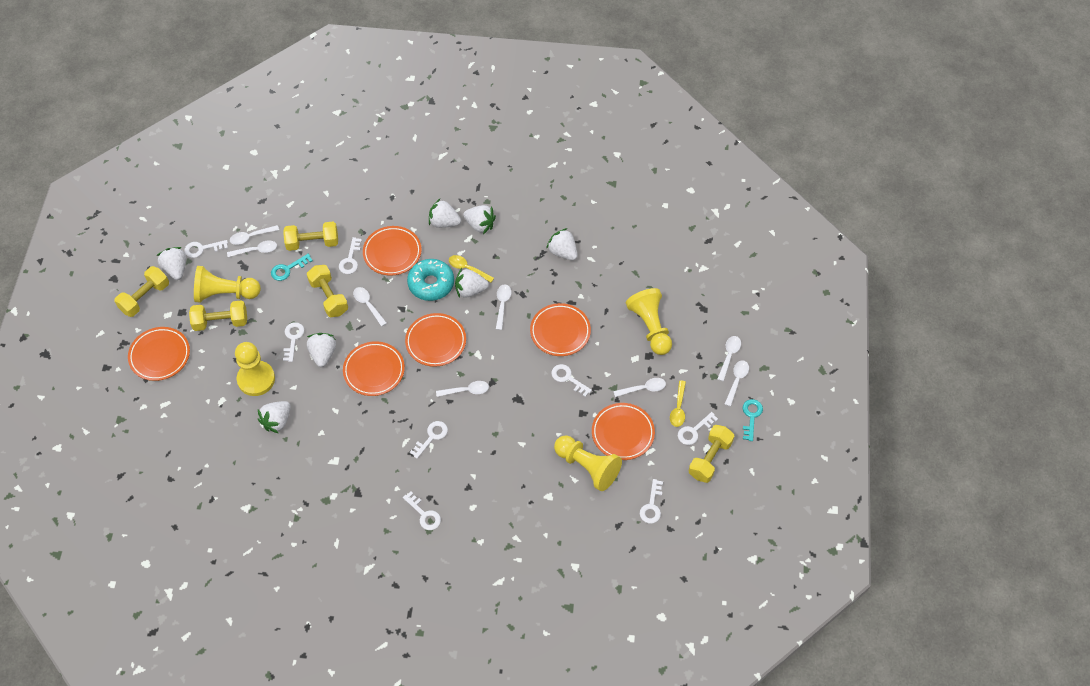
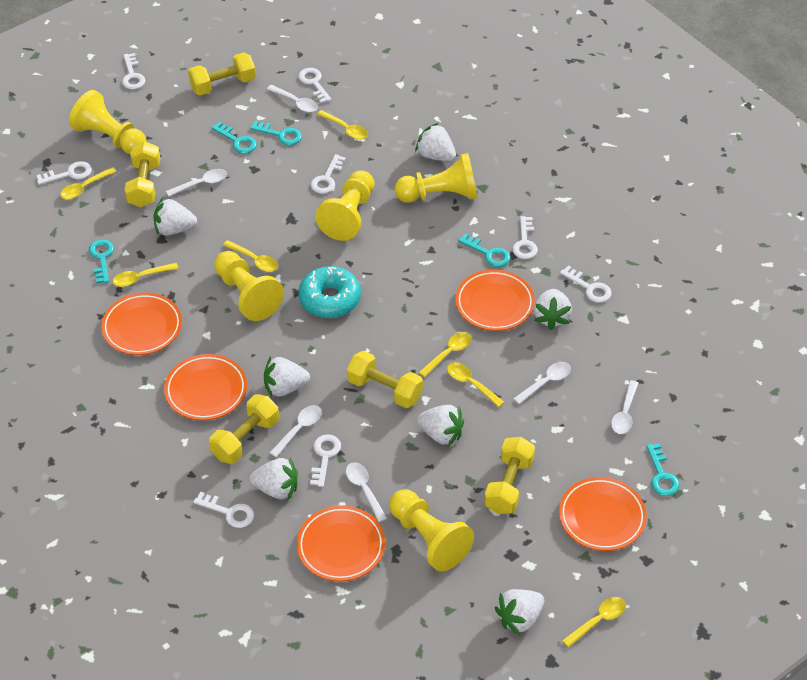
orange plate: [128,327,190,381] [343,341,405,396] [363,226,422,276] [405,313,466,367] [530,303,591,356] [592,403,655,460] = 6 -> [101,293,182,355] [164,354,247,420] [297,505,385,581] [455,270,535,331] [559,477,647,551] = 5
turquoise key: [271,254,313,281] [743,399,763,441] = 2 -> [88,239,114,283] [211,122,257,154] [250,120,302,145] [458,233,510,267] [646,443,679,496] = 5
white spoon: [227,240,277,257] [230,225,279,245] [353,287,387,327] [436,381,489,397] [496,284,511,330] [614,378,666,397] [718,336,741,381] [725,360,749,407] = 8 -> [166,169,227,197] [267,85,318,112] [269,405,322,457] [346,462,387,522] [513,362,571,404] [611,380,638,434] = 6
yellow pawn: [194,266,261,303] [235,342,275,396] [554,435,622,491] [626,288,672,355] = 4 -> [69,90,147,154] [214,251,284,321] [315,170,375,241] [389,489,474,571] [395,153,477,203] = 5
yellow spoon: [449,255,494,282] [670,381,686,427] = 2 -> [60,167,117,200] [113,263,179,287] [223,240,278,272] [317,110,368,140] [418,332,472,377] [447,362,504,407] [562,597,626,648] = 7

